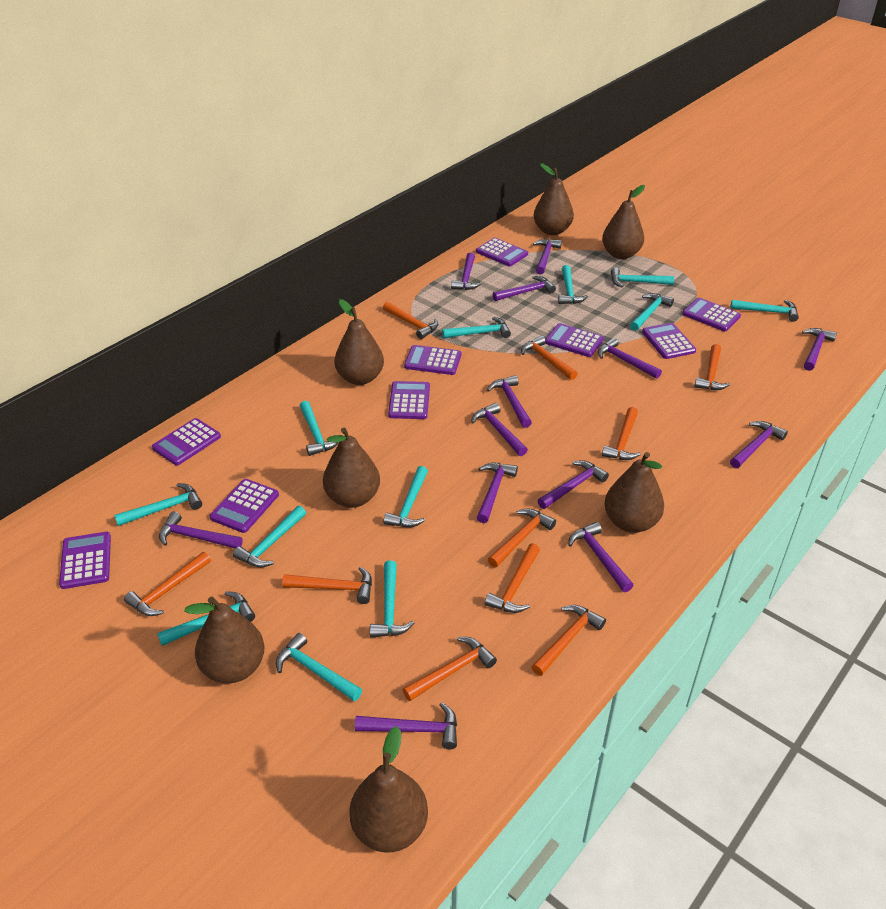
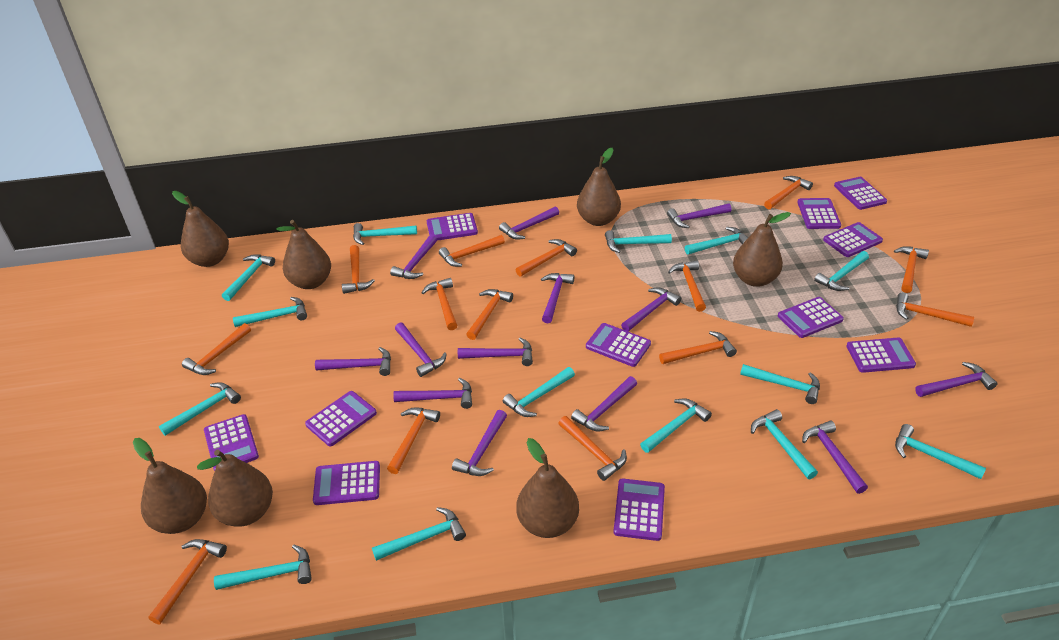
orange hammer: [124,552,211,616] [282,566,372,604] [383,302,438,339] [403,637,497,701] [485,543,540,613] [488,508,556,568] [521,336,578,380] [531,605,606,676] [602,407,641,460] [694,344,730,390] = 10 -> [148,539,227,625] [182,323,251,375] [342,245,375,294] [387,407,440,474] [421,278,457,330] [439,235,505,267] [466,289,513,340] [516,239,577,277] [558,416,627,481] [659,331,737,364] [668,260,706,312] [764,176,813,209] [894,246,929,293] [896,293,974,327] = 14
purple calculator: [59,532,111,589] [152,418,221,465] [210,479,279,533] [388,381,430,419] [404,345,461,375] [476,238,528,266] [545,323,604,357] [642,323,696,359] [682,298,741,331] = 9 -> [204,414,259,471] [305,391,377,447] [313,461,380,505] [427,213,478,241] [586,323,651,367] [613,478,665,541] [778,297,844,338] [797,198,841,229] [823,222,883,257] [834,177,887,210] [846,338,916,373] = 11
turquoise hammer: [114,483,202,526] [157,591,255,646] [233,506,306,568] [276,633,362,701] [300,401,339,456] [370,561,414,638] [384,466,428,527] [442,317,511,338] [558,265,588,304] [611,267,674,288] [630,293,674,331] [730,300,799,322] = 12 -> [159,382,241,436] [214,545,312,590] [222,254,275,301] [233,297,307,327] [353,223,417,245] [372,507,466,561] [503,367,575,417] [605,230,672,253] [640,398,712,453] [685,227,748,254] [740,364,820,404] [751,409,818,479] [814,251,869,291] [895,424,986,479] = 14

